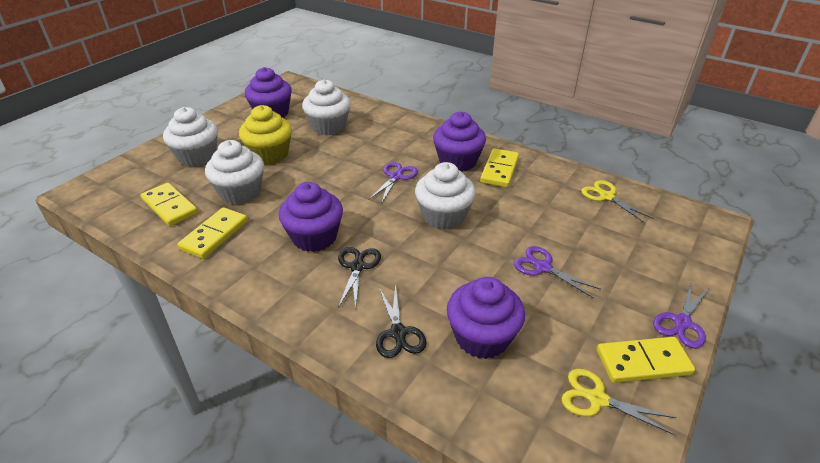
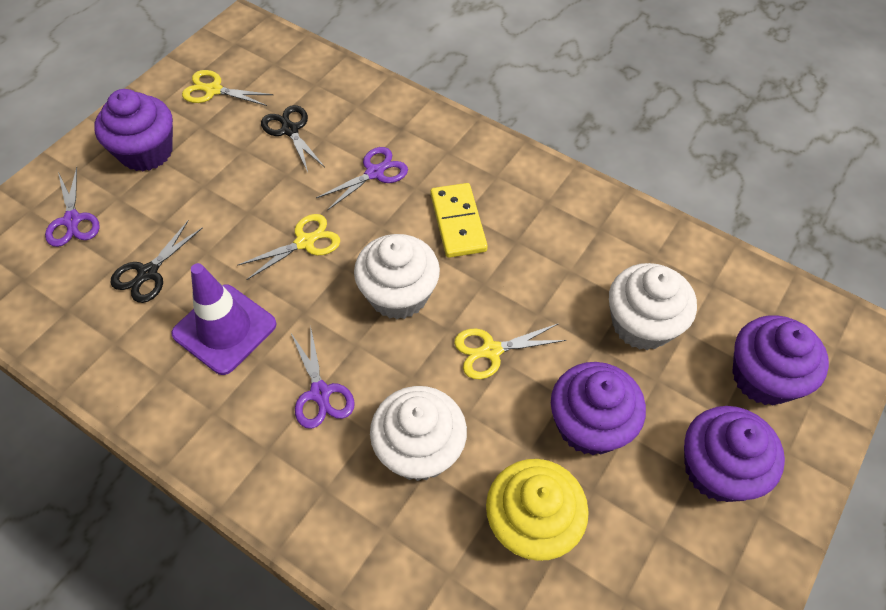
purple traffic cone: none = 0 -> [171,263,277,375] = 1
white cupcake: [163,107,218,167] [205,140,264,204] [302,79,351,135] [415,162,476,230] = 4 -> [354,234,440,319] [370,386,467,481] [609,263,697,350] = 3
yellow domino: [140,183,198,226] [177,207,248,259] [480,148,519,187] [597,337,695,383] = 4 -> [430,183,488,258] = 1
yellow scissors: [562,369,677,435] [581,180,654,223] = 2 -> [182,70,274,106] [237,214,340,280] [454,323,566,379] = 3

